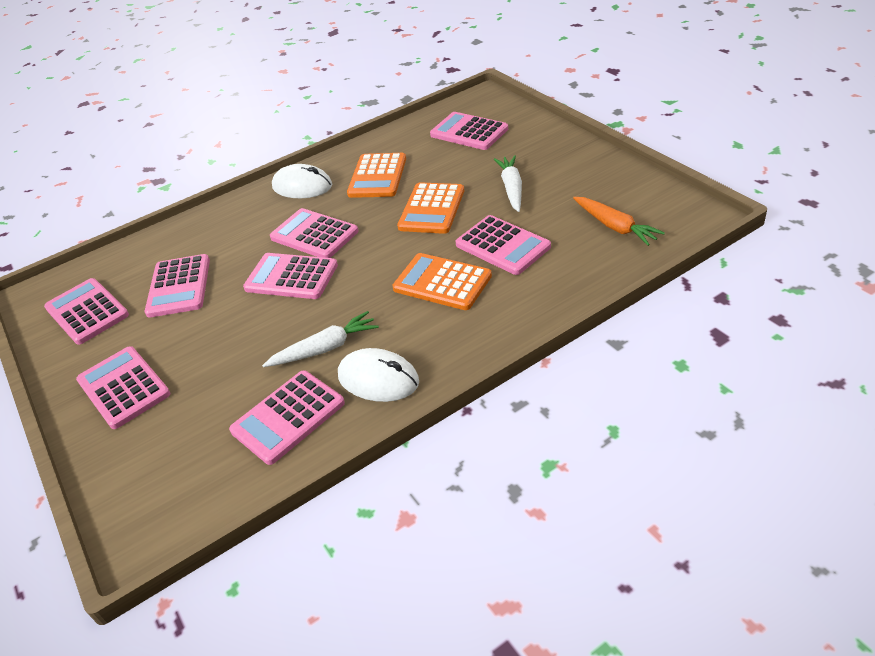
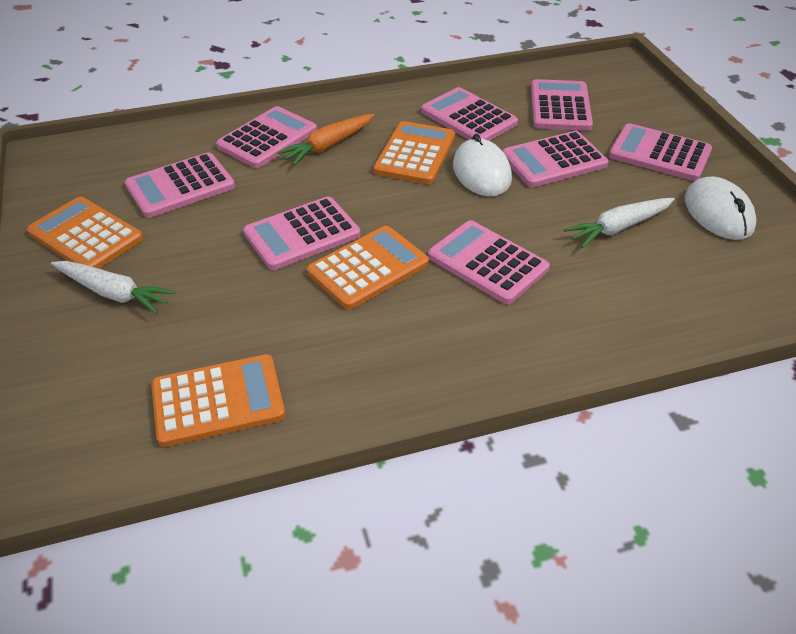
orange calculator: [347,153,406,198] [392,253,492,310] [397,182,464,234] = 3 -> [27,197,143,269] [151,354,285,447] [307,226,429,310] [373,121,455,184] = 4

